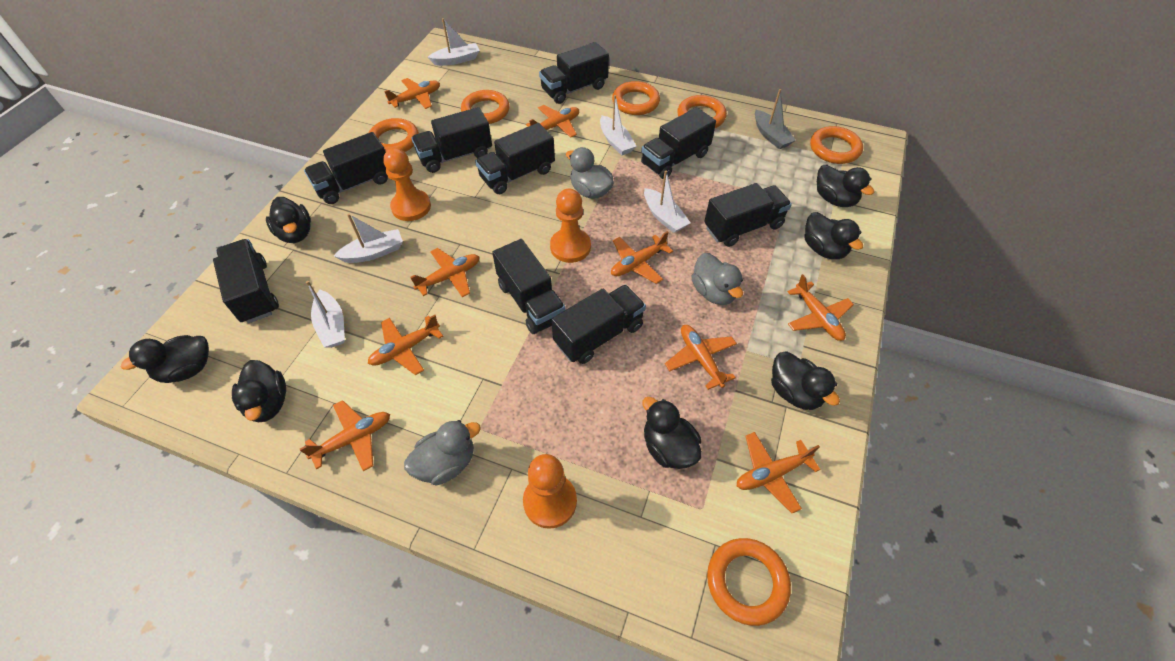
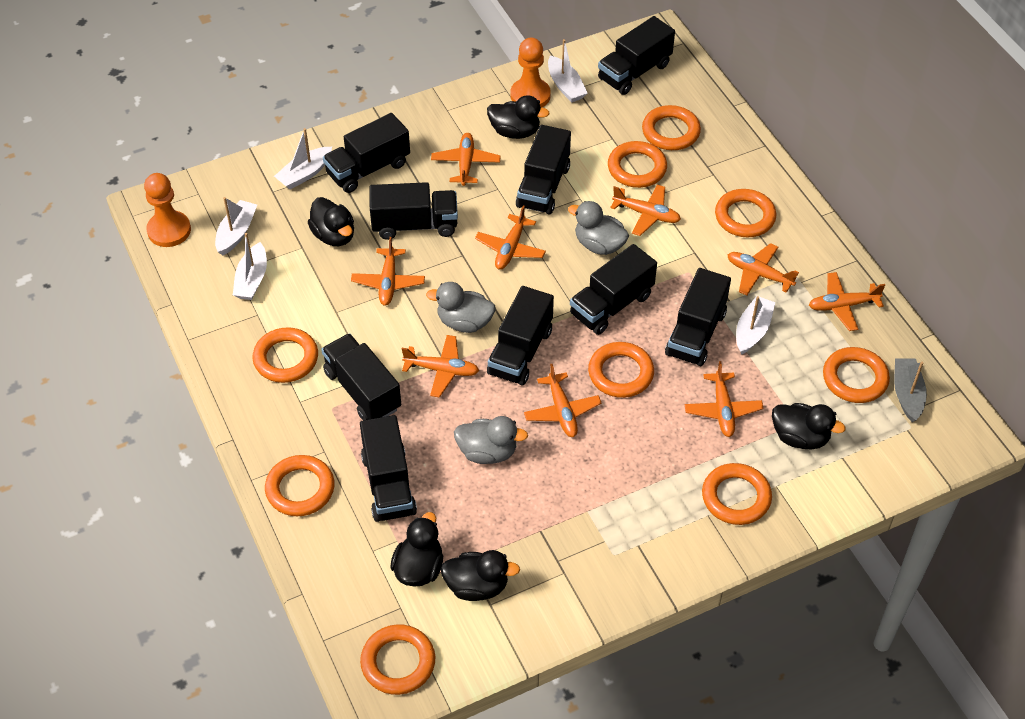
black duck: [121,335,209,383] [232,360,286,422] [266,197,311,243] [643,397,702,469] [771,351,840,410] [805,212,863,259] [817,165,874,207] = 7 -> [308,197,354,246] [390,512,443,587] [441,550,520,601] [487,95,550,139] [772,403,846,450] = 5
orange pawn: [383,148,431,221] [523,454,577,529] [550,189,591,263] = 3 -> [144,173,191,247] [511,38,551,107] = 2
orange ring: [368,118,419,152] [461,90,510,124] [612,81,660,115] [677,95,727,128] [707,538,791,626] [810,126,863,164] = 6 -> [252,327,318,383] [265,455,335,516] [360,624,435,695] [588,342,654,398] [608,141,667,188] [642,105,701,150] [702,463,772,525] [715,189,776,238] [823,347,890,403] = 9

